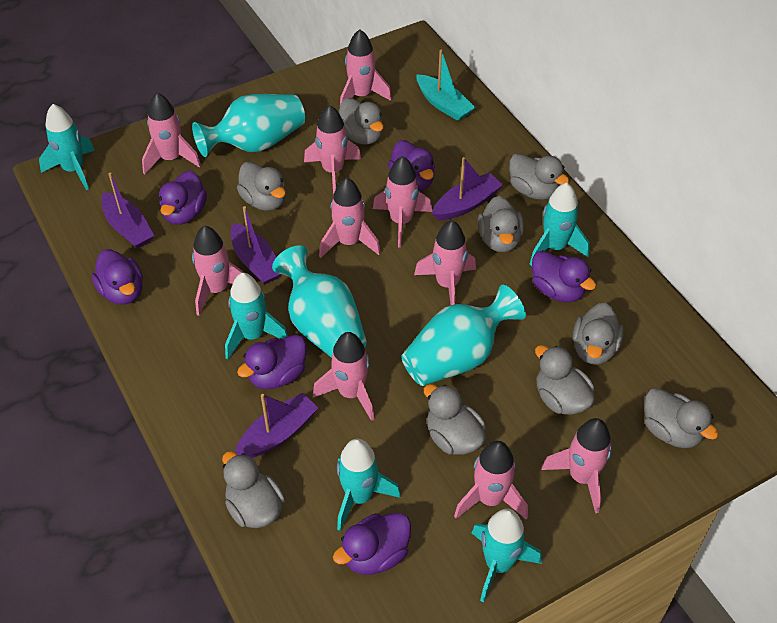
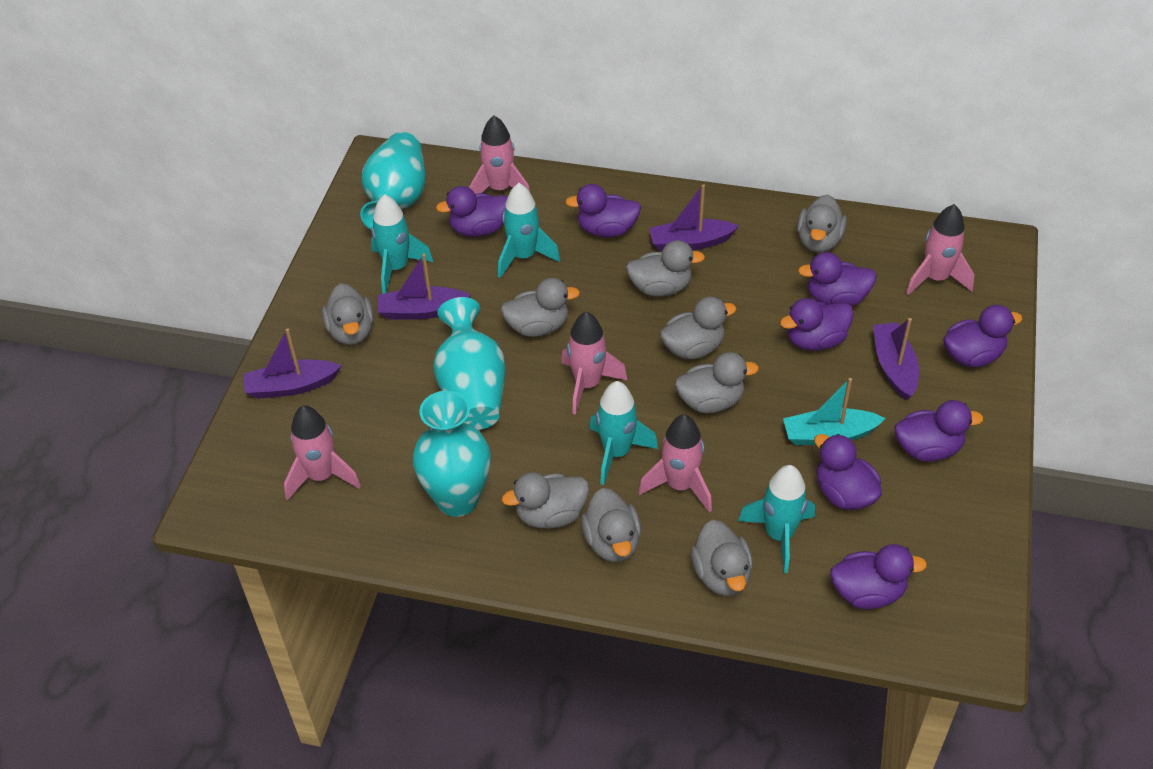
pink rocket: [142,93,201,175] [192,226,245,316] [304,105,361,195] [313,332,374,421] [319,177,381,258] [340,29,392,104] [373,156,432,248] [414,220,476,305] [454,441,528,520] [541,418,612,514] = 10 -> [284,405,361,501] [469,116,530,194] [561,312,627,415] [638,415,712,513] [906,204,974,295] = 5
purple duck: [92,249,143,305] [159,170,207,225] [237,335,306,389] [333,513,411,575] [388,140,435,191] [532,250,596,302] = 6 -> [436,186,508,237] [565,184,641,238] [780,298,854,351] [798,252,877,306] [814,434,882,510] [830,544,927,609] [895,400,983,462] [943,305,1022,367] = 8
turquoise rocket: [39,104,95,190] [225,273,288,360] [337,439,401,531] [472,508,542,602] [530,183,590,266] = 5 -> [371,194,433,294] [498,183,560,278] [589,381,658,485] [738,465,815,573] = 4

